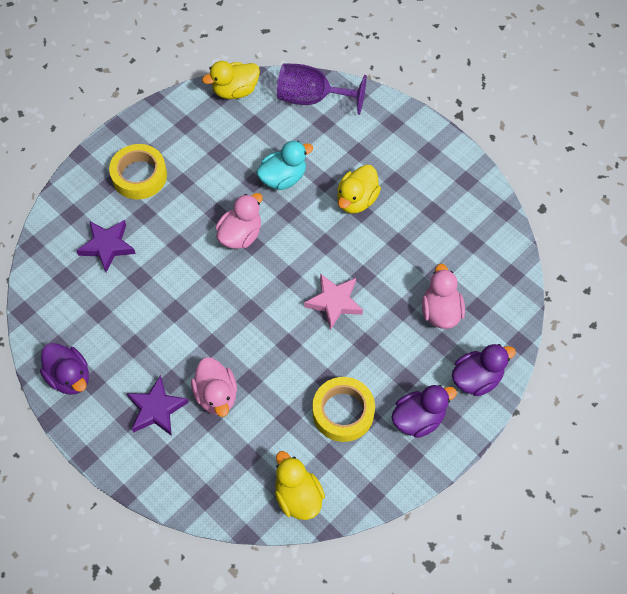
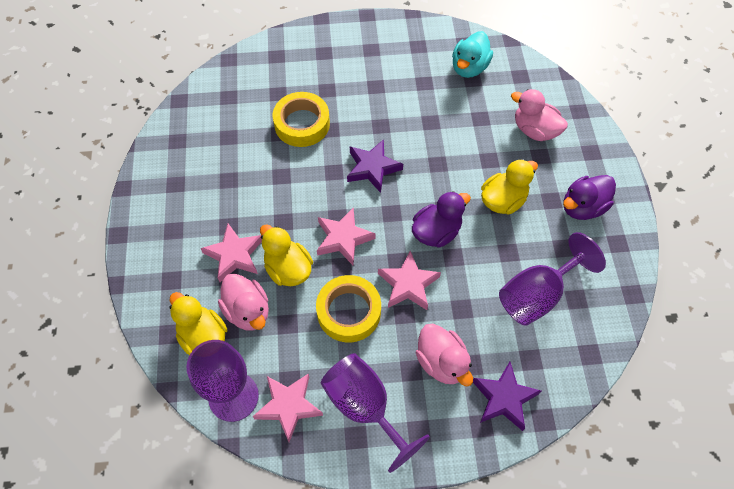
pink star: [304,274,363,330] = 1 -> [201,224,262,282] [253,373,323,442] [317,207,376,265] [378,251,441,310] = 4
purple duck: [40,343,89,395] [391,385,457,438] [452,344,516,396] = 3 -> [412,191,471,248] [563,175,616,220] = 2
purple goblet: [277,63,367,115] = 1 -> [186,340,259,422] [321,353,430,473] [499,232,606,326] = 3

